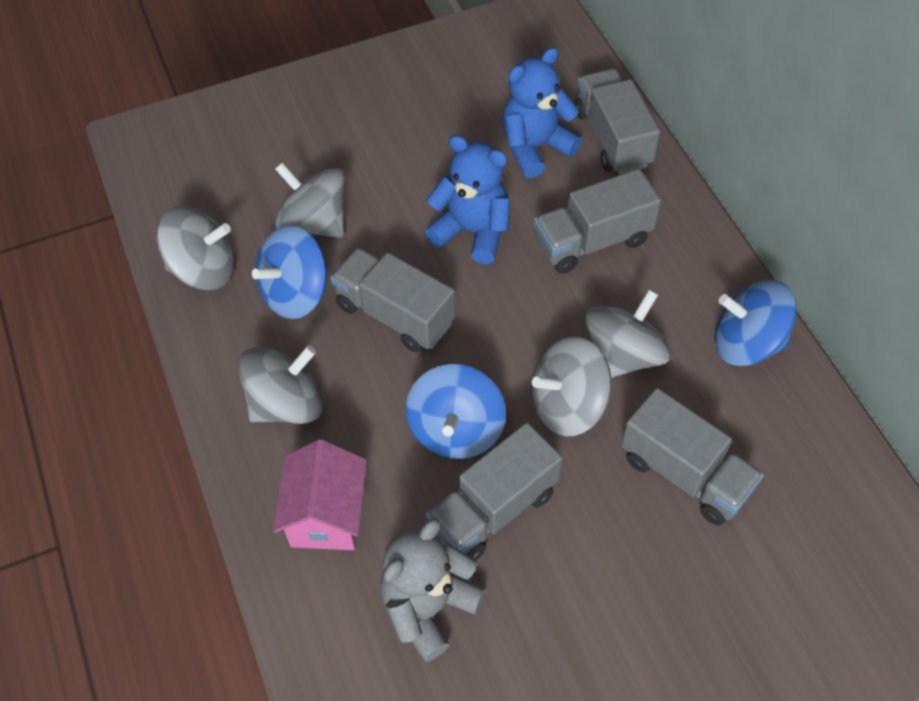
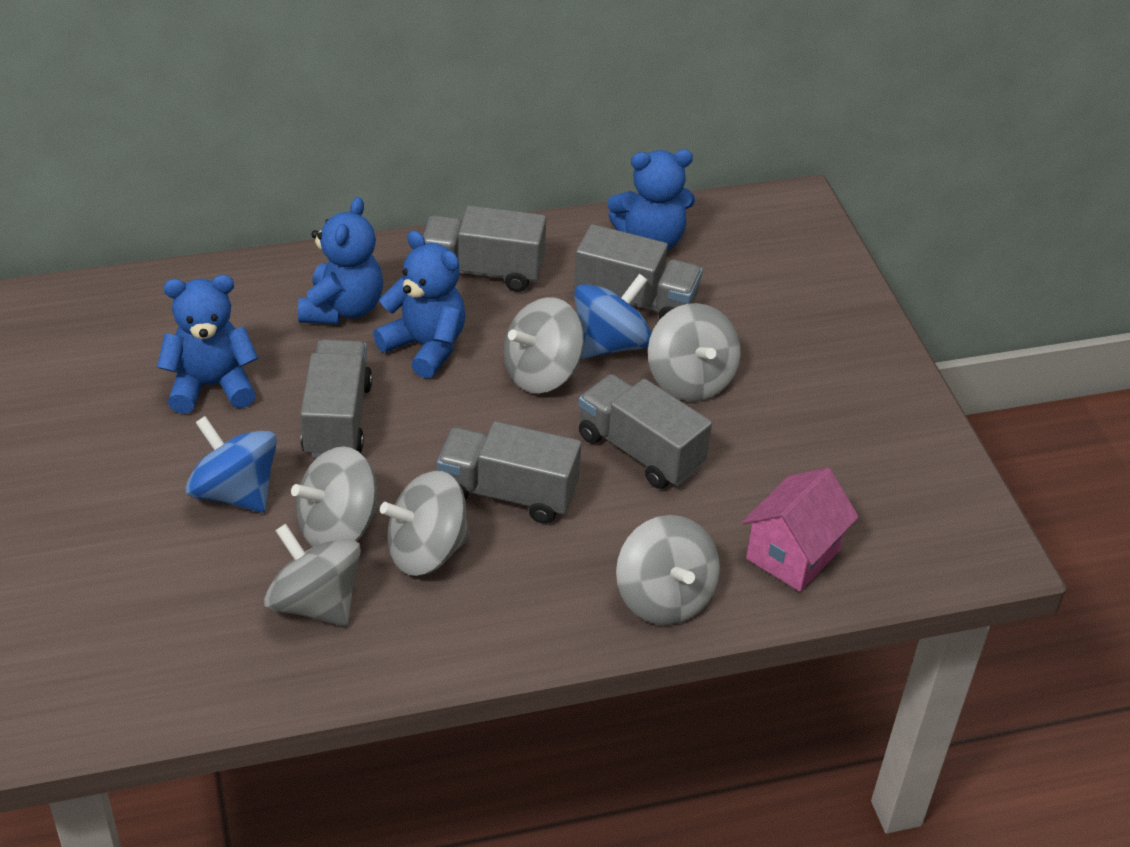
blue spinning top: [252,225,327,319] [406,364,506,459] [715,280,797,366] = 3 -> [185,416,277,513] [574,274,651,359] = 2
blue teddy bear: [425,135,510,264] [502,47,582,178] = 2 -> [157,275,258,414] [298,197,383,324] [373,230,466,379] [608,149,695,250] = 4
grey spinning top: [157,206,234,290] [238,345,323,424] [275,162,345,238] [532,337,612,436] [585,289,671,378] = 5 -> [264,524,361,626] [291,446,379,547] [380,471,470,576] [504,297,584,393] [616,515,720,625] [648,303,741,401] = 6
grey teddy bear: [381,518,486,662] = 1 -> none = 0

